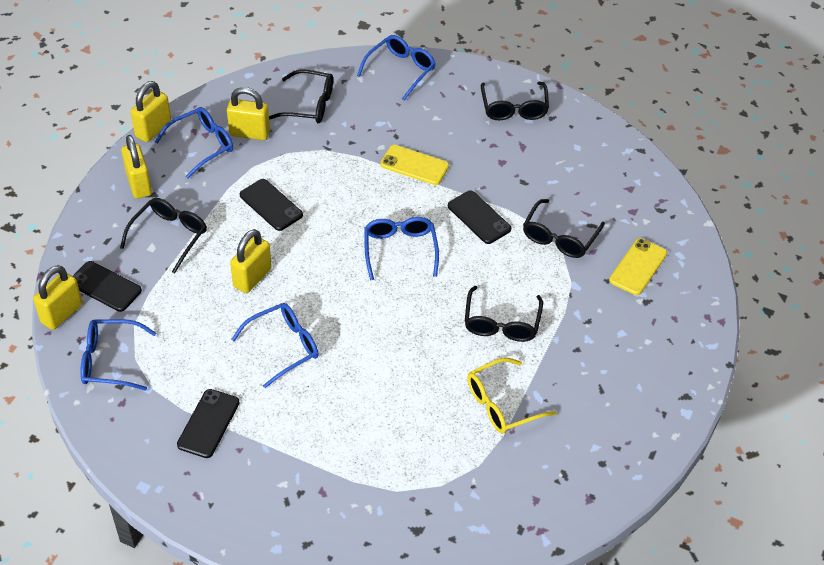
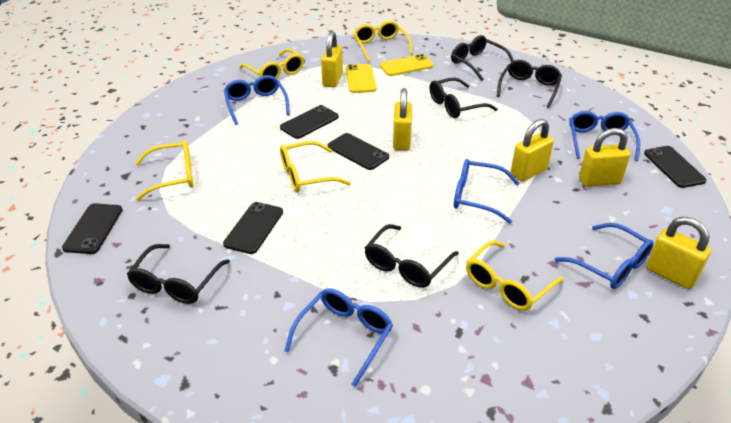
black phone: [73,261,142,312] [177,389,239,458] [240,179,303,231] [448,191,511,244] = 4 -> [62,203,122,254] [223,202,283,254] [280,105,339,139] [328,133,389,170] [644,146,707,188] = 5
yellow glasses: [467,358,557,434] = 1 -> [135,140,194,201] [239,48,304,79] [280,141,351,192] [353,21,413,62] [466,240,564,311] = 5

